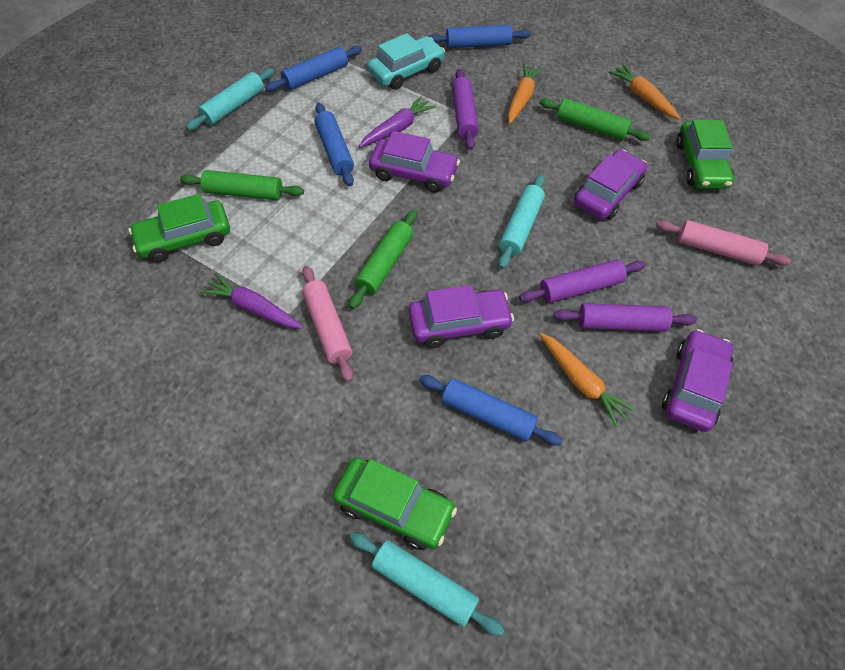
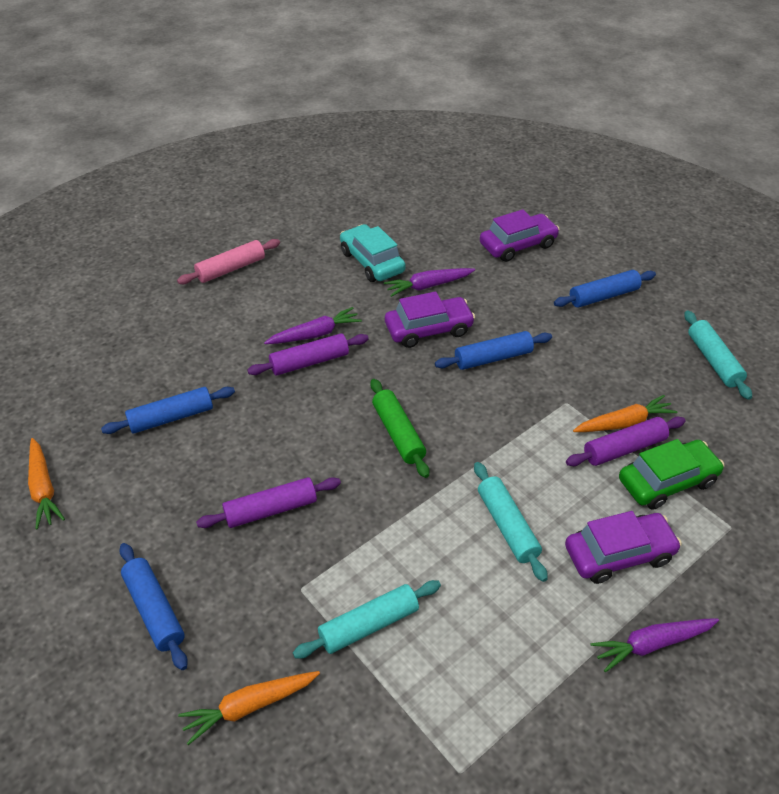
green car: [129,194,230,262] [333,457,457,550] [676,120,734,189] = 3 -> [619,439,724,510] = 1
green rolling pin: [180,170,304,200] [349,210,417,309] [539,98,651,141] = 3 -> [370,379,429,478] = 1
pink rolling pin: [302,266,353,382] [656,220,791,266] = 2 -> [177,239,280,284] = 1
purple car: [369,131,460,193] [408,285,514,348] [574,149,647,220] [662,329,733,432] = 4 -> [385,291,475,348] [480,209,560,262] [565,511,682,584] = 3
purple carrot: [200,273,304,329] [359,96,436,147] = 2 -> [264,307,362,344] [384,268,475,297] [590,618,719,672] = 3

